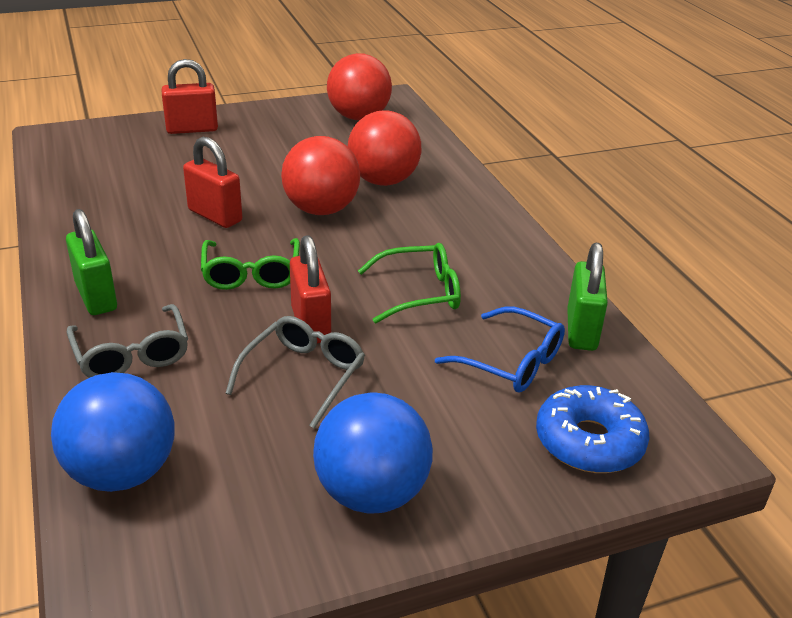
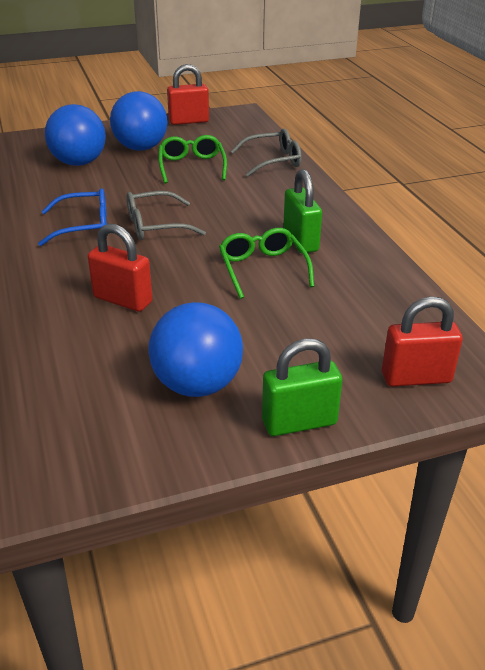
blue ball: [51,372,174,492] [313,392,433,514] = 2 -> [45,104,106,166] [110,91,167,151] [148,302,243,397] = 3
blue donut: [536,385,649,473] = 1 -> none = 0
red ball: [281,136,360,215] [327,53,392,120] [348,110,421,186] = 3 -> none = 0

